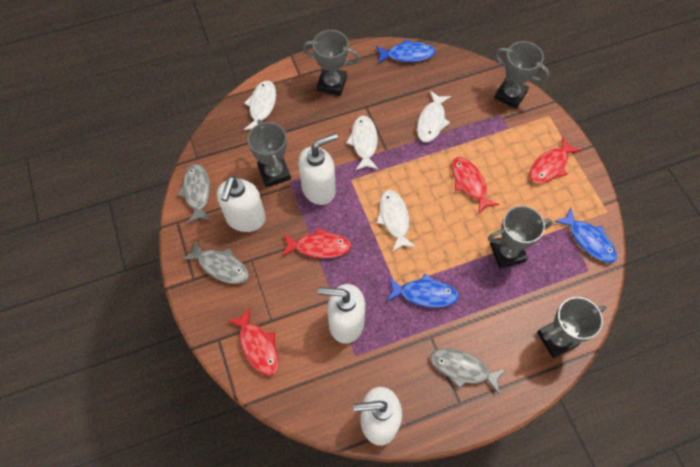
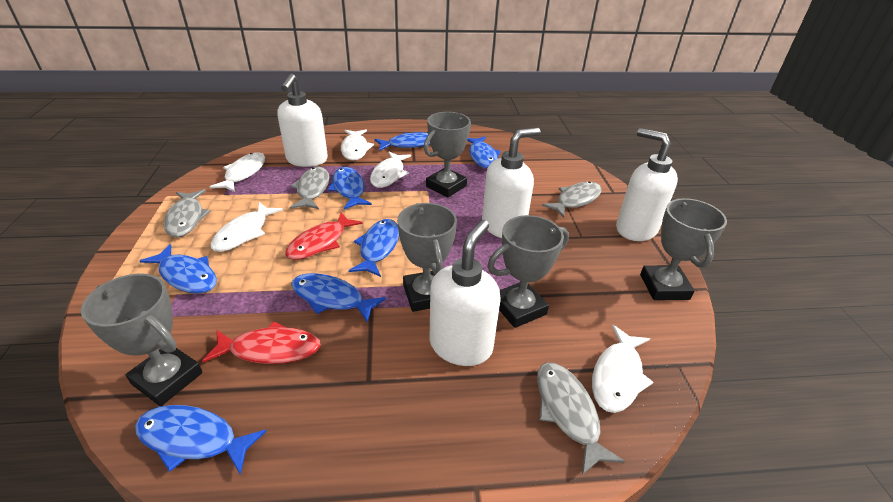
blue fish: [376,39,436,63] [387,274,459,308] [554,208,617,263] = 3 -> [135,405,267,475] [140,244,217,294] [291,273,386,323] [328,167,372,210] [348,219,399,277] [375,132,430,151] [467,136,501,169] = 7
grey fish: [178,164,212,224] [182,240,249,284] [431,348,505,394] = 3 -> [164,189,210,237] [290,167,329,209] [537,363,625,475] [542,181,602,218] = 4
red fish: [227,308,279,376] [282,227,351,258] [451,157,499,214] [529,137,581,184] = 4 -> [202,321,321,364] [285,212,362,260] = 2
white fish: [244,81,276,130] [346,116,379,171] [377,190,416,252] [417,91,451,142] = 4 -> [210,153,265,192] [211,202,283,252] [341,130,374,161] [370,151,411,188] [592,325,653,413] = 5

